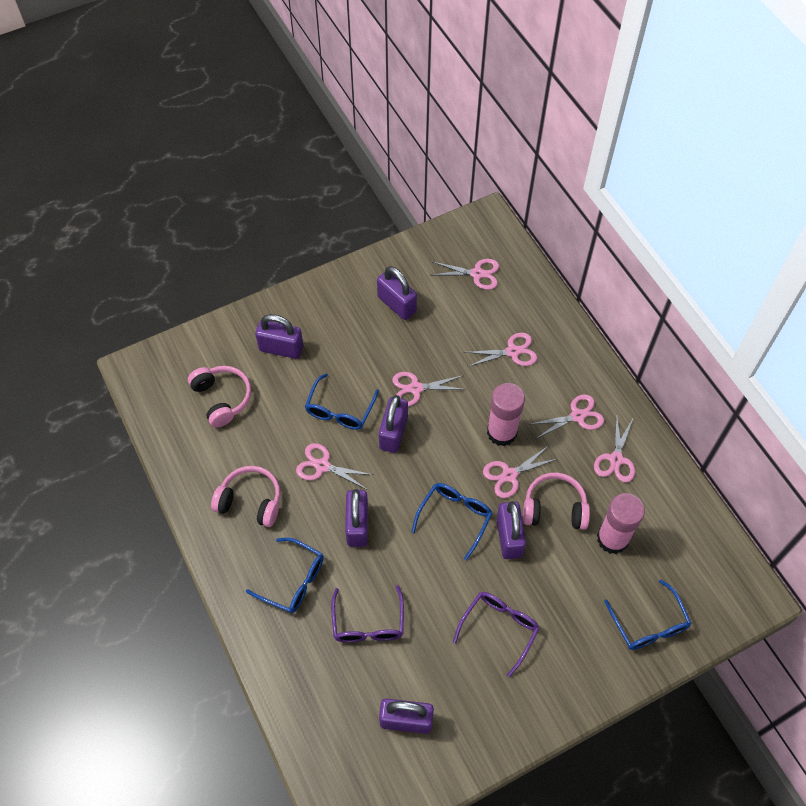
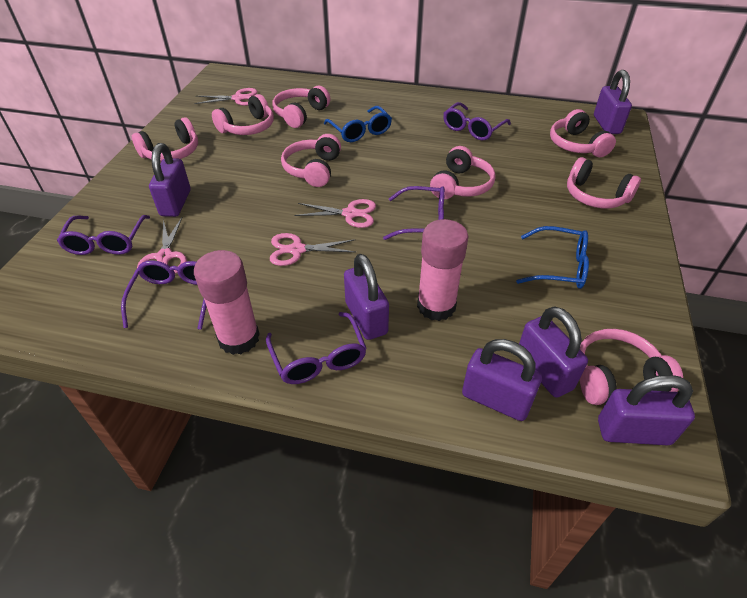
blue glasses: [246,538,324,613] [305,373,379,430] [411,483,493,560] [604,580,692,650] = 4 -> [324,106,392,142] [516,226,589,289] = 2
pink headphones: [188,366,251,428] [211,466,280,527] [523,472,590,530] = 3 -> [132,117,198,162] [212,94,274,135] [272,86,330,128] [281,134,341,187] [430,146,496,199] [550,109,616,157] [567,157,641,209] [580,329,683,405] = 8
pink scissors: [296,443,373,489] [392,372,466,406] [433,259,499,290] [464,332,537,367] [483,446,557,498] [531,394,604,439] [594,415,635,482] = 7 -> [137,218,187,273] [195,88,257,106] [270,233,355,266] [295,199,376,228] = 4
purple glasses: [331,585,404,642] [453,592,540,677] = 2 -> [57,215,150,255] [121,260,207,330] [266,312,367,384] [383,186,445,240] [443,102,511,140] = 5

